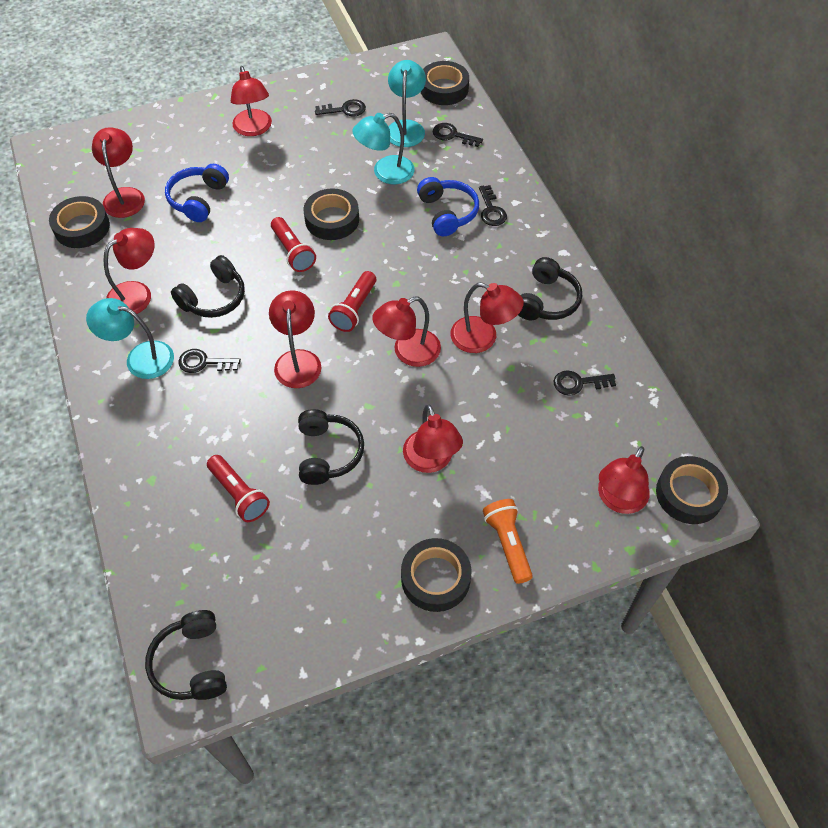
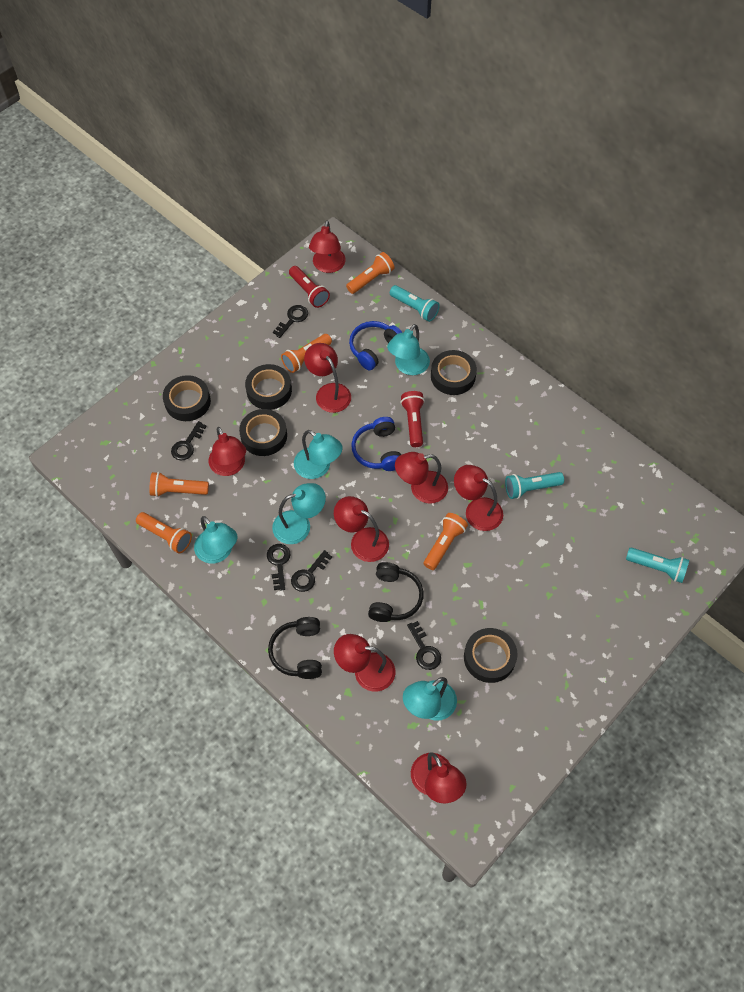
black headphones: [145,610,227,700] [171,255,245,318] [298,409,364,485] [518,257,582,321] = 4 -> [268,617,322,679] [368,562,424,622] = 2
orange flashlight: [483,499,533,584] = 1 -> [136,512,192,553] [149,472,209,497] [281,334,332,373] [346,252,395,294] [423,513,468,570] = 5
red flashlight: [207,455,270,522] [271,217,316,272] [328,271,376,332] = 3 -> [289,266,330,308] [400,391,425,447] = 2
turquoise flashlight: none = 0 -> [390,285,440,322] [505,472,564,499] [626,547,689,583] = 3
turquoise lamp: [86,298,174,379] [352,113,415,184] [388,60,426,147] = 3 -> [194,516,237,564] [272,483,326,544] [294,430,343,479] [387,324,430,375] [403,677,457,721] = 5

